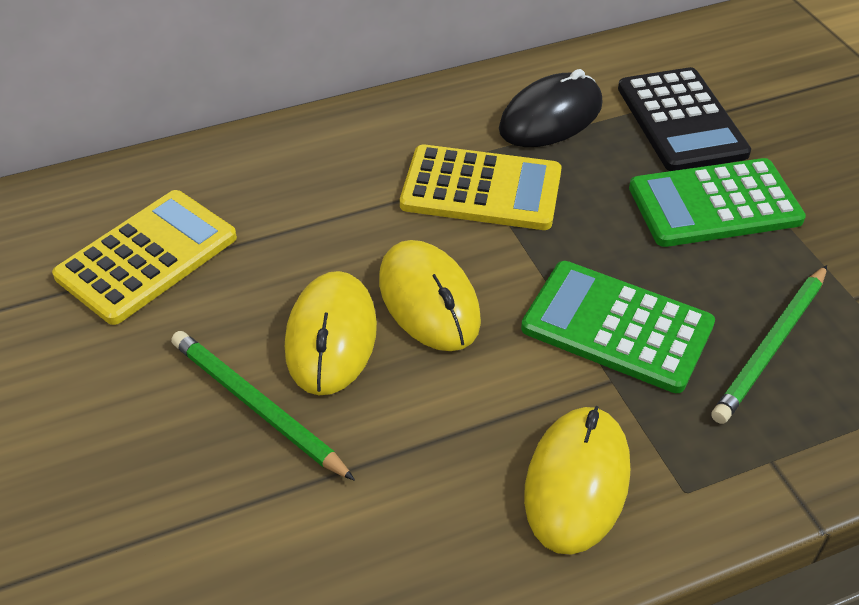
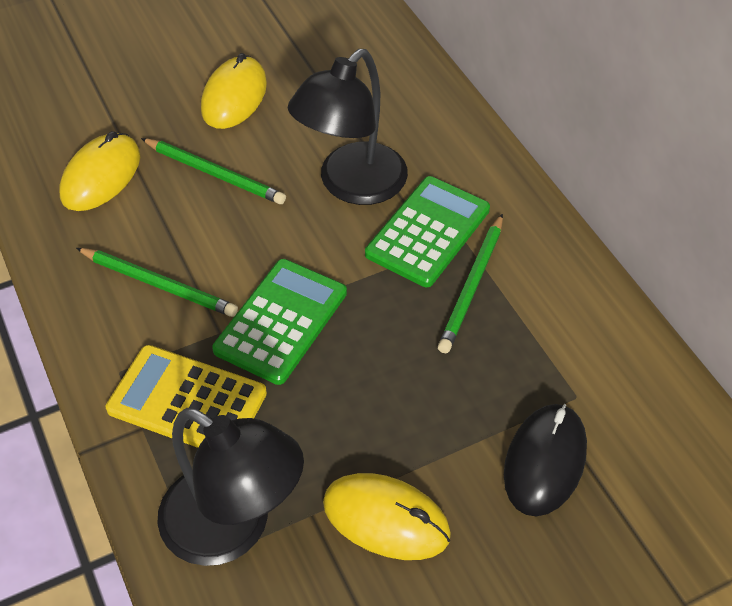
black calculator: [618,67,751,171] = 1 -> none = 0
black lamp: none = 0 -> [157,408,304,566] [287,49,408,205] = 2
green pencil: [171,331,355,481] [712,265,827,424] = 2 -> [76,248,238,317] [141,138,286,204] [438,214,503,353] = 3
yellow calculator: [52,190,237,325] [400,144,562,230] = 2 -> [106,345,267,448] = 1

